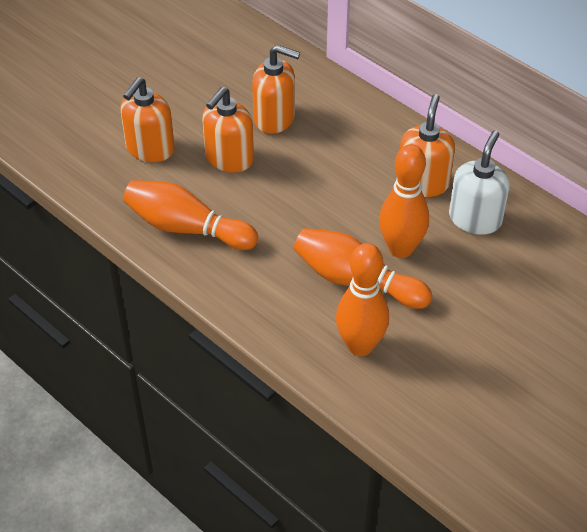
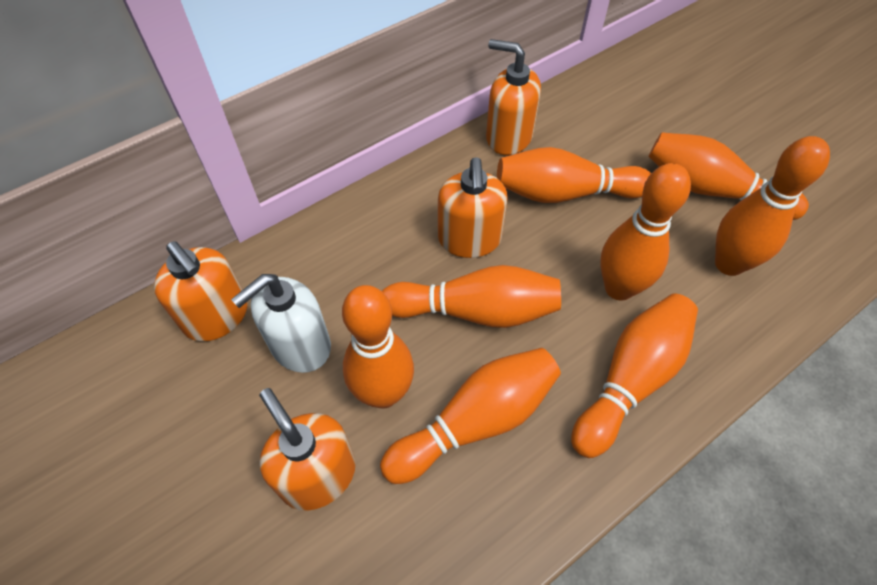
orange bowling pin: [123,180,258,250] [293,228,432,309] [336,243,389,356] [379,144,429,258] = 4 -> [342,285,414,409] [380,348,561,484] [382,265,561,328] [497,147,651,203] [571,294,698,458] [600,163,691,301] [648,132,809,220] [715,136,830,276] = 8

